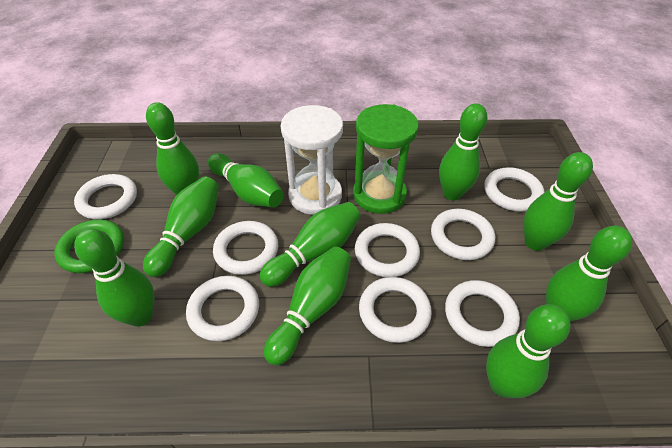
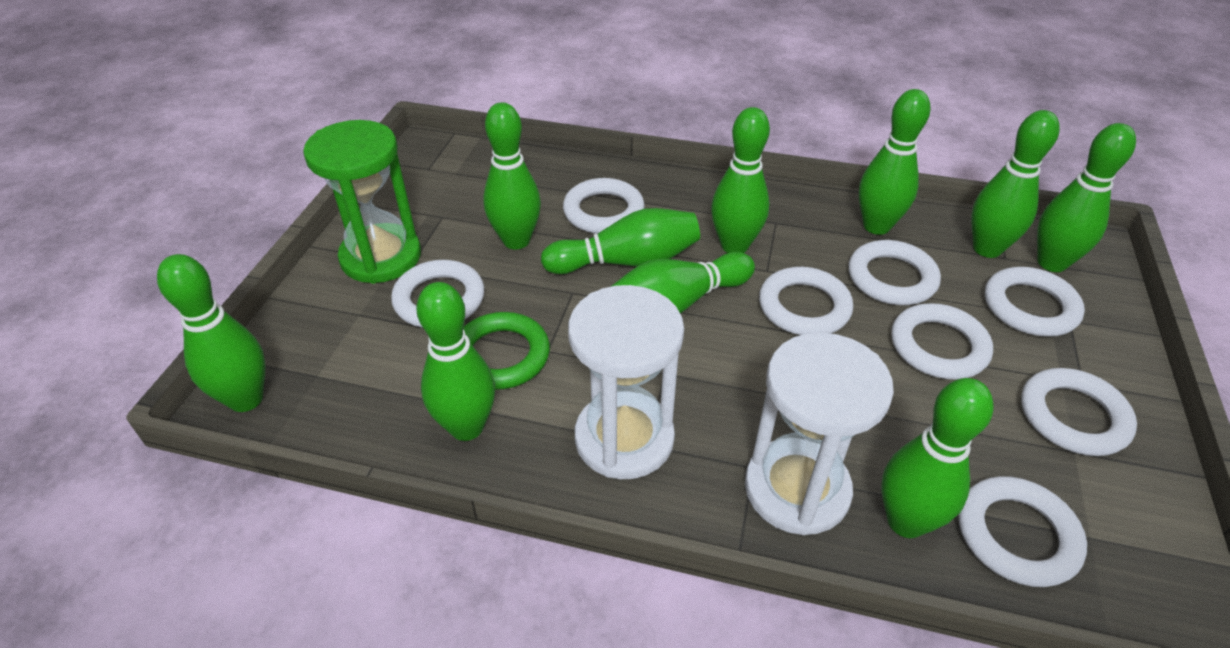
white hourglass: [281,105,343,215] = 1 -> [568,285,684,479] [745,332,894,535] = 2

